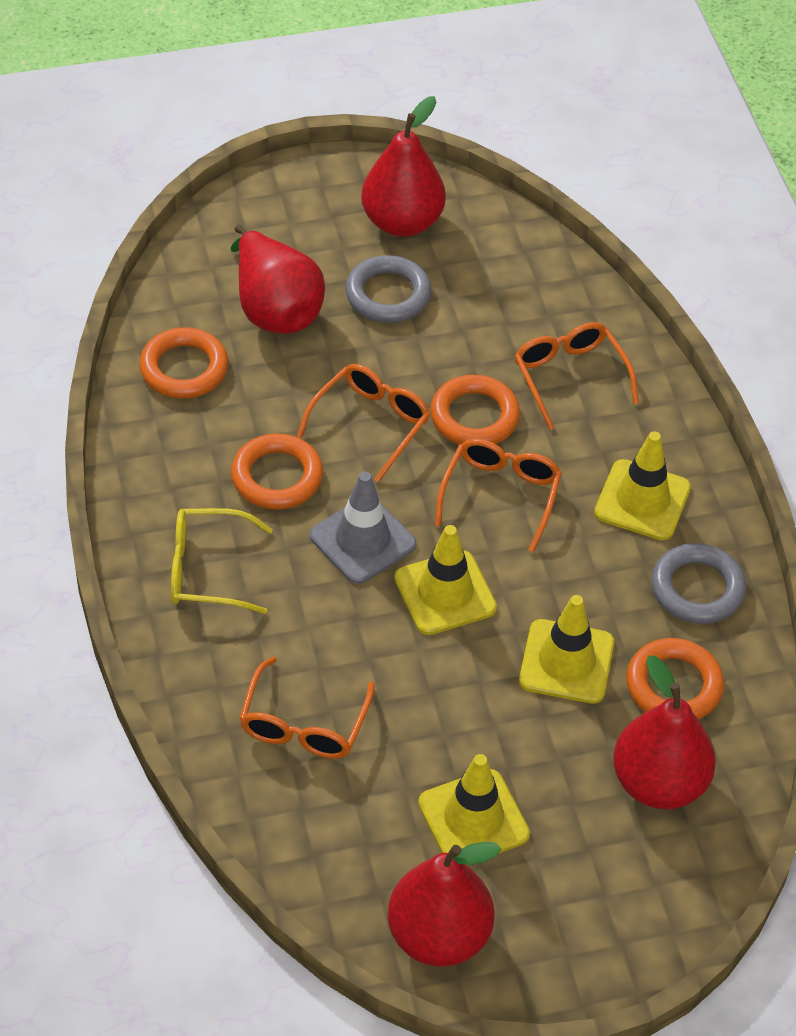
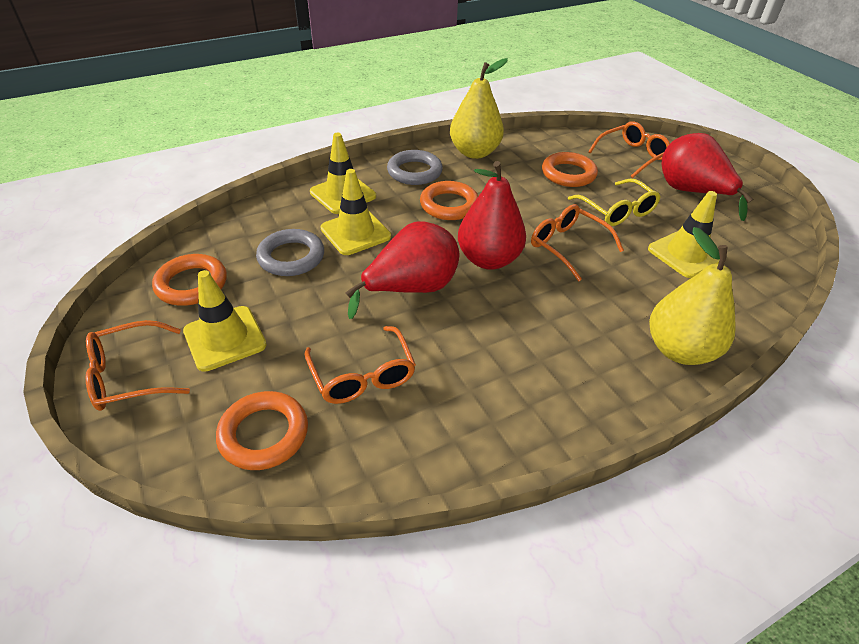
grey traffic cone: [310,471,417,584] = 1 -> none = 0
red pear: [230,225,325,334] [361,96,446,237] [387,842,501,967] [613,655,716,809] = 4 -> [345,221,459,319] [458,161,526,270] [662,133,753,221] = 3
yellow pear: none = 0 -> [450,58,508,159] [649,227,736,365] = 2

